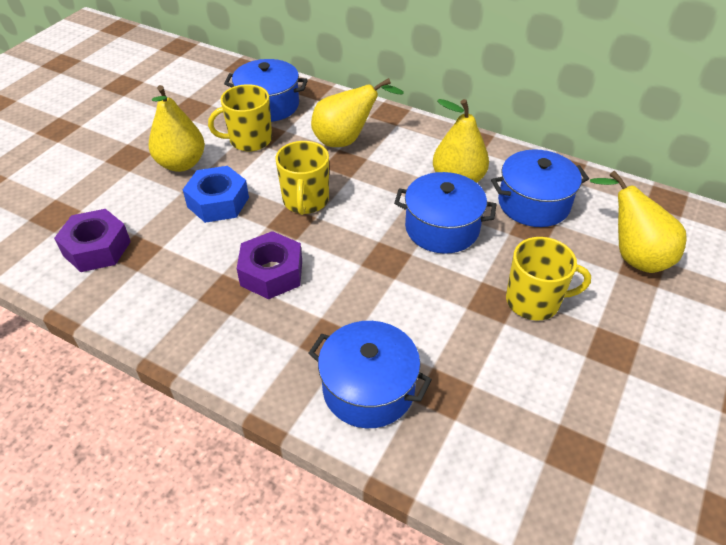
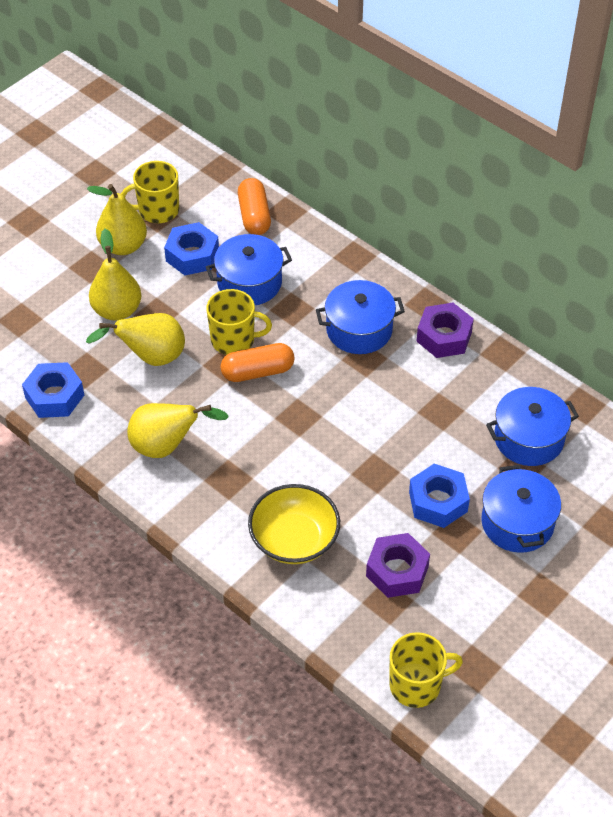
blue nut: [183,166,249,223] = 1 -> [22,362,84,418] [164,222,219,275] [409,464,470,528] = 3
orange capsule: none = 0 -> [220,343,295,382] [238,178,271,235] = 2
yellow bowl: none = 0 -> [248,484,340,564] = 1

